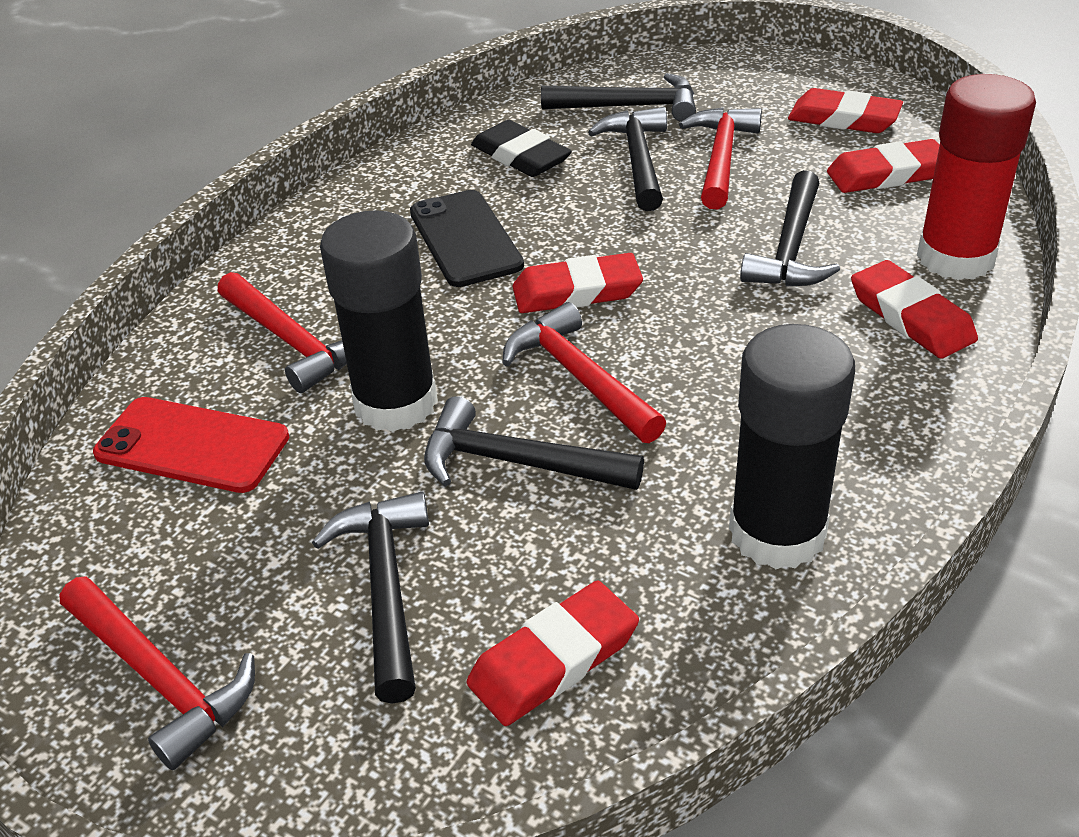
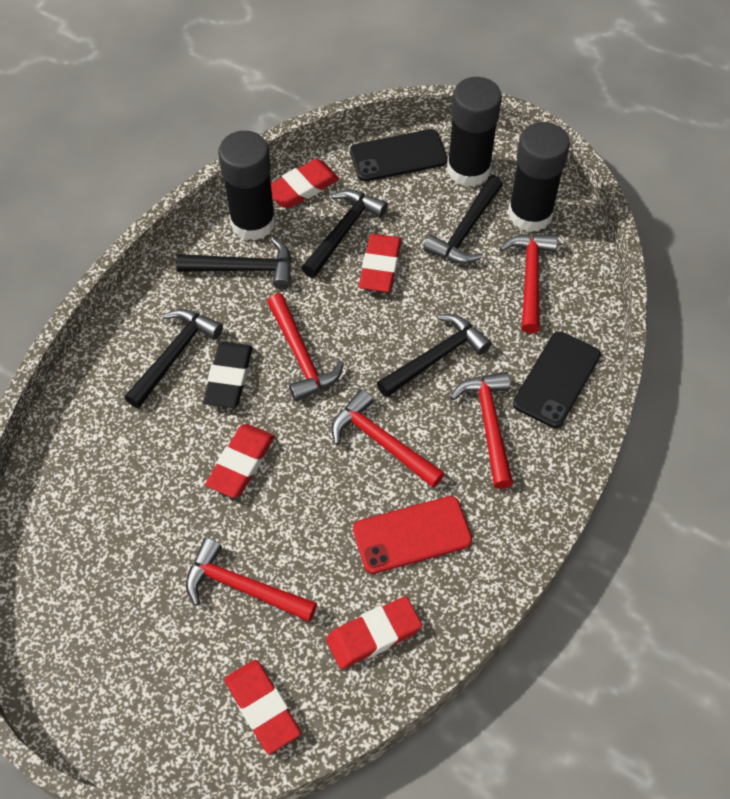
black glue stick: [320,210,438,432] [729,324,855,569] = 2 -> [218,131,276,241] [447,77,502,187] [508,122,570,232] = 3
black phone: [410,190,524,287] = 1 -> [350,129,448,182] [513,331,601,428] = 2
red glue stick: [917,74,1036,280] = 1 -> none = 0
red hammer: [60,576,255,770] [218,272,347,393] [502,302,666,443] [679,107,762,209] = 4 -> [186,538,317,622] [267,293,344,401] [331,389,445,488] [450,372,513,489] [500,234,558,334] = 5

